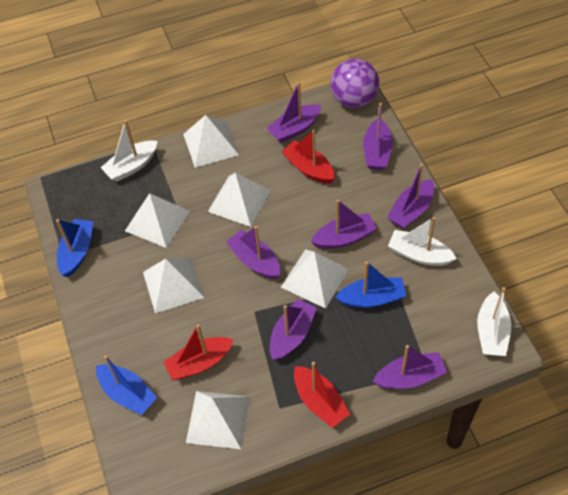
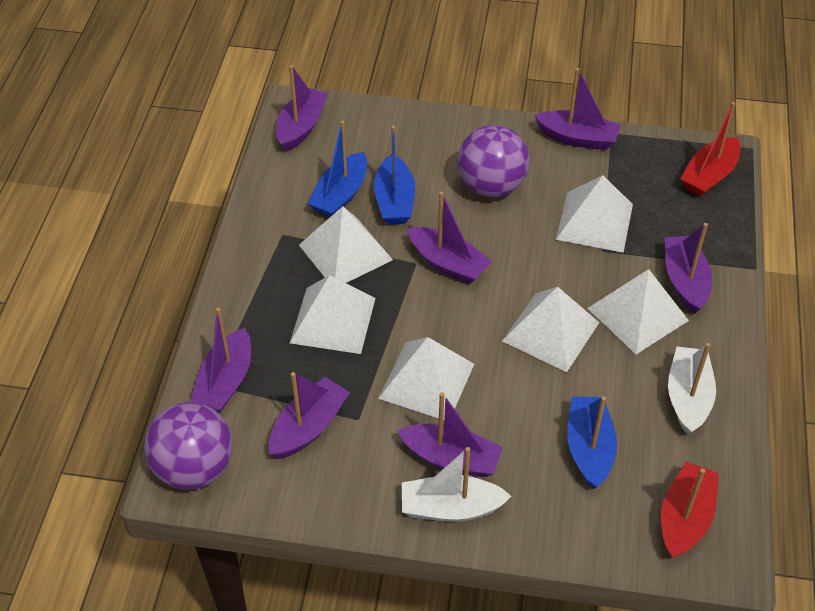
purple ball: [330,58,379,108] = 1 -> [144,402,233,490] [458,125,530,197] = 2
red boat: [163,324,233,380] [281,130,335,184] [294,362,350,428] = 3 -> [661,462,719,559] [680,102,741,197] = 2
white boat: [100,120,157,181] [388,217,457,266] [477,287,511,356] = 3 -> [402,447,511,522] [668,343,716,435] = 2

